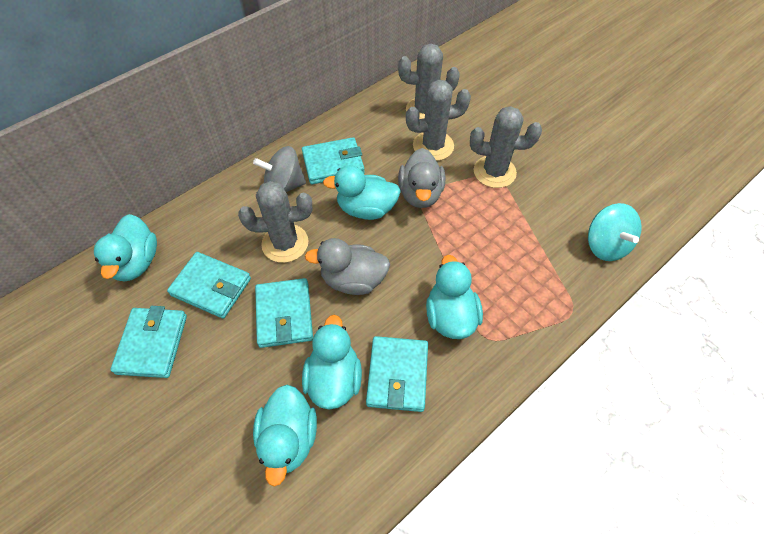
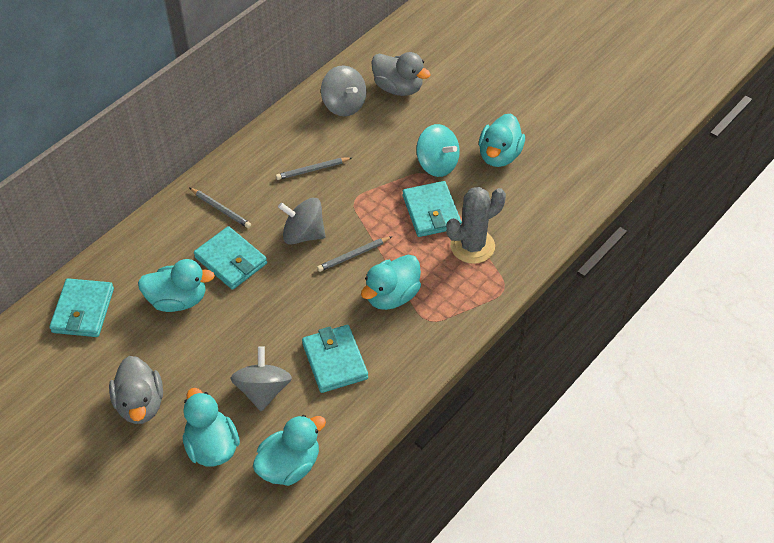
grey cactus: [238,181,312,263] [398,44,460,119] [406,80,471,161] [470,106,542,188] = 4 -> [446,187,506,264] = 1
grey pencil: none = 0 -> [190,188,251,228] [276,157,352,180] [317,236,393,272] = 3
grey spinning top: [253,146,306,192] = 1 -> [230,346,292,412] [278,198,326,245] [321,65,366,116] = 3
turquoise wallet: [110,306,187,378] [167,252,251,319] [255,278,313,348] [302,137,365,184] [366,336,428,412] = 5 -> [49,278,114,337] [194,226,267,290] [302,325,368,393] [403,181,462,237] = 4

